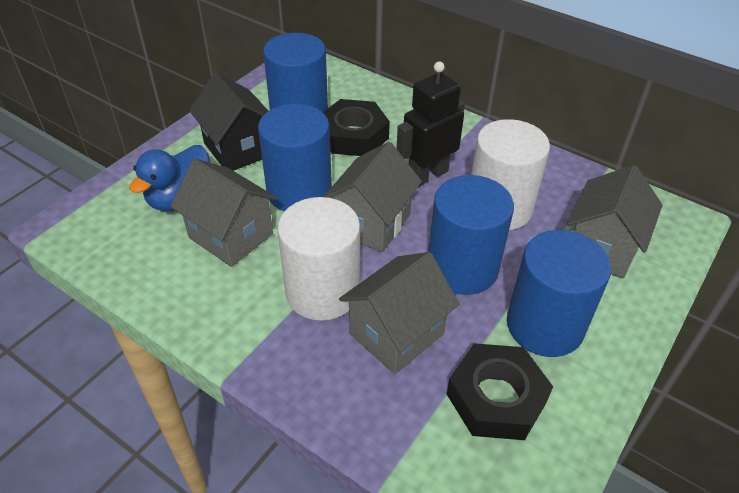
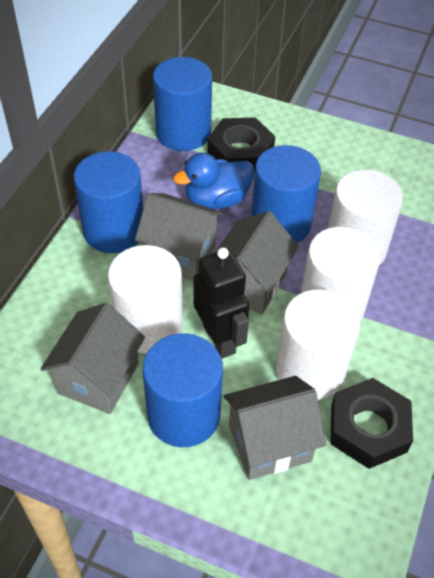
black house: [189,73,268,171] = 1 -> none = 0
white cylinder: [277,197,360,321] [471,119,550,230] = 2 -> [108,245,183,354] [276,289,360,400] [301,227,380,322] [328,169,403,265] = 4

